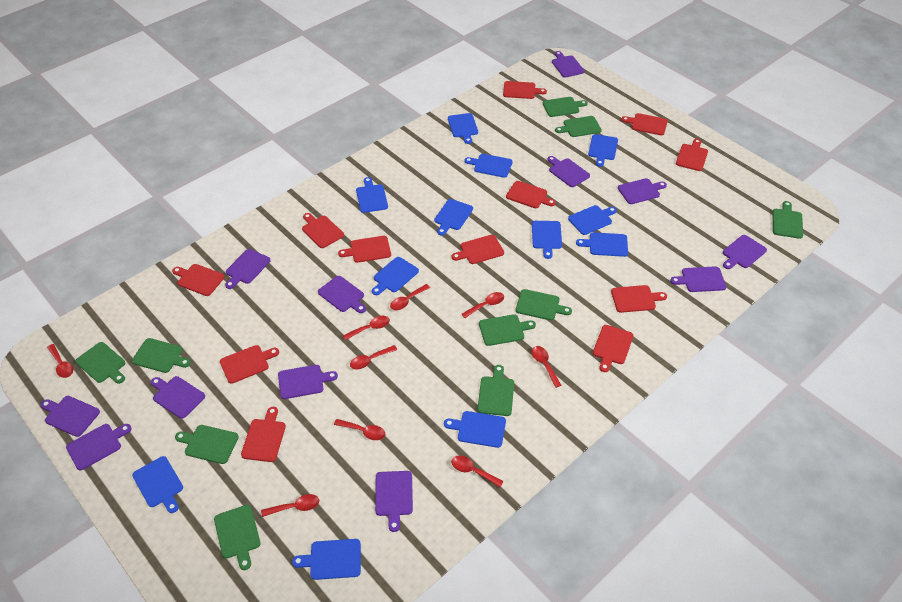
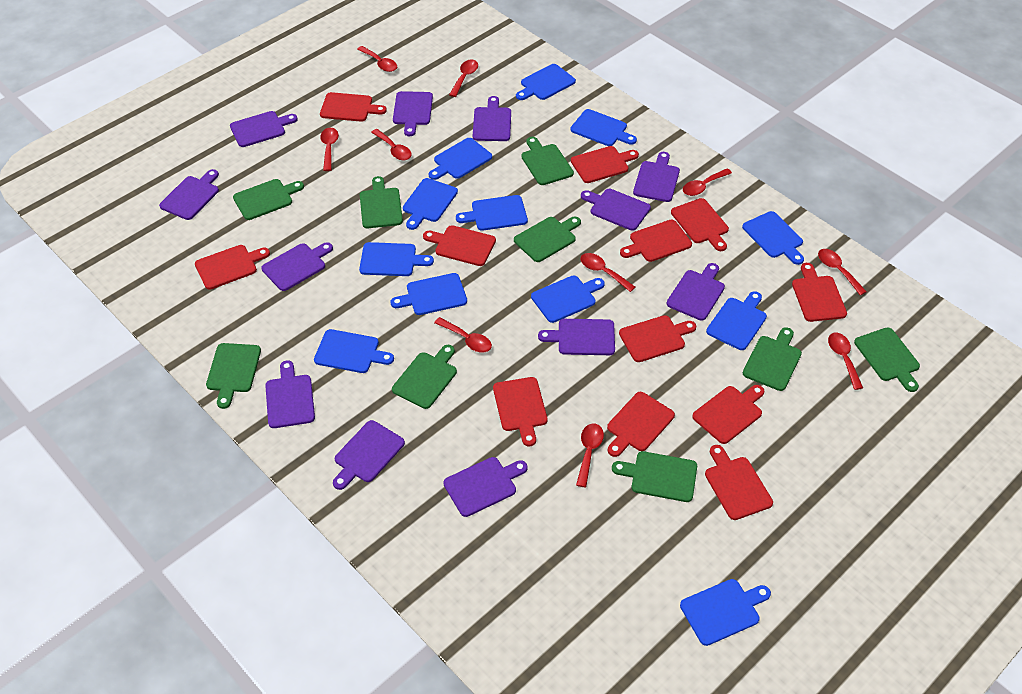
green cutting board: [76,342,125,384] [132,338,191,373] [175,425,239,464] [214,505,261,570] [477,365,514,416] [479,314,536,346] [516,289,572,320] [543,97,588,117] [555,116,602,137] [773,201,803,239] = 10 -> [206,343,261,409] [233,179,304,220] [360,176,403,228] [392,345,457,409] [514,216,581,262] [521,137,574,185] [612,451,697,502] [743,327,802,391] [854,327,920,392] = 9
red spoon: [47,344,73,378] [261,494,319,517] [334,419,385,440] [343,316,390,340] [350,345,397,370] [390,284,430,310] [451,456,504,487] [462,292,504,318] [532,346,561,388] = 9 -> [320,128,339,171] [357,46,397,72] [371,129,412,160] [434,317,492,352] [449,59,478,97] [576,423,604,487] [580,253,635,292] [683,169,732,196] [818,249,867,295] [828,333,863,390] = 10

